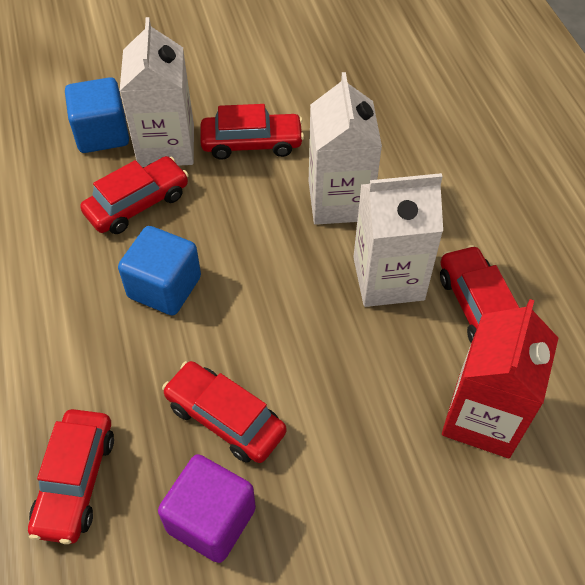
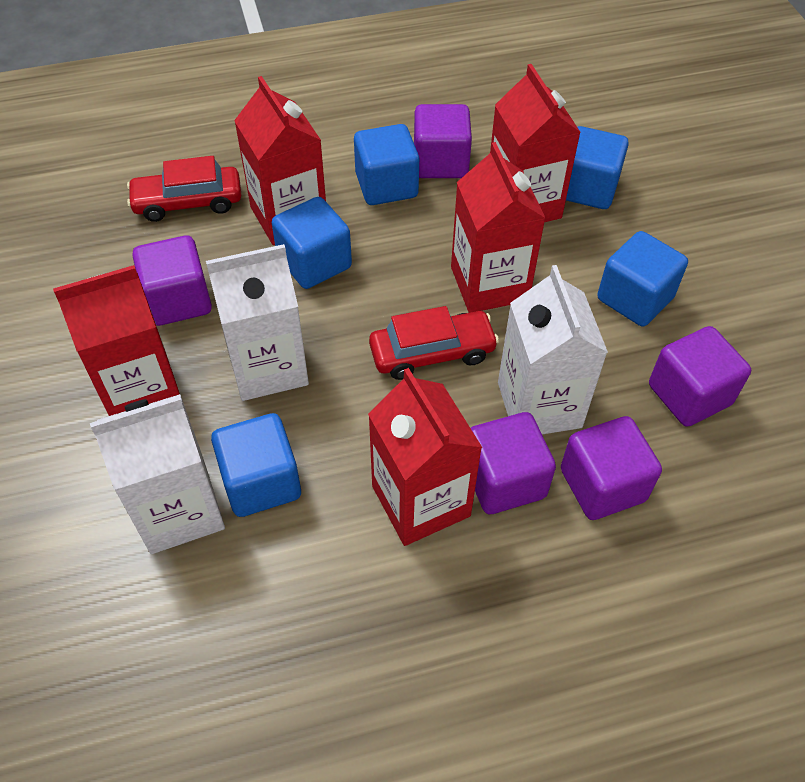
blue cube: [65,77,129,153] [118,226,201,315] = 2 -> [211,413,301,517] [272,197,352,289] [354,124,419,205] [566,126,629,209] [598,231,688,327] = 5
purple cube: [158,454,256,563] = 1 -> [132,235,212,326] [414,104,472,178] [471,412,556,514] [561,416,662,520] [649,326,751,427] = 5
red car: [28,409,114,544] [80,156,189,234] [162,361,286,463] [200,104,304,160] [440,245,519,343] = 5 -> [127,156,241,222] [369,306,499,380] = 2
red carton: [442,299,558,458] = 1 -> [53,265,180,416] [234,76,326,245] [368,368,483,546] [451,142,546,313] [490,64,581,222] = 5

